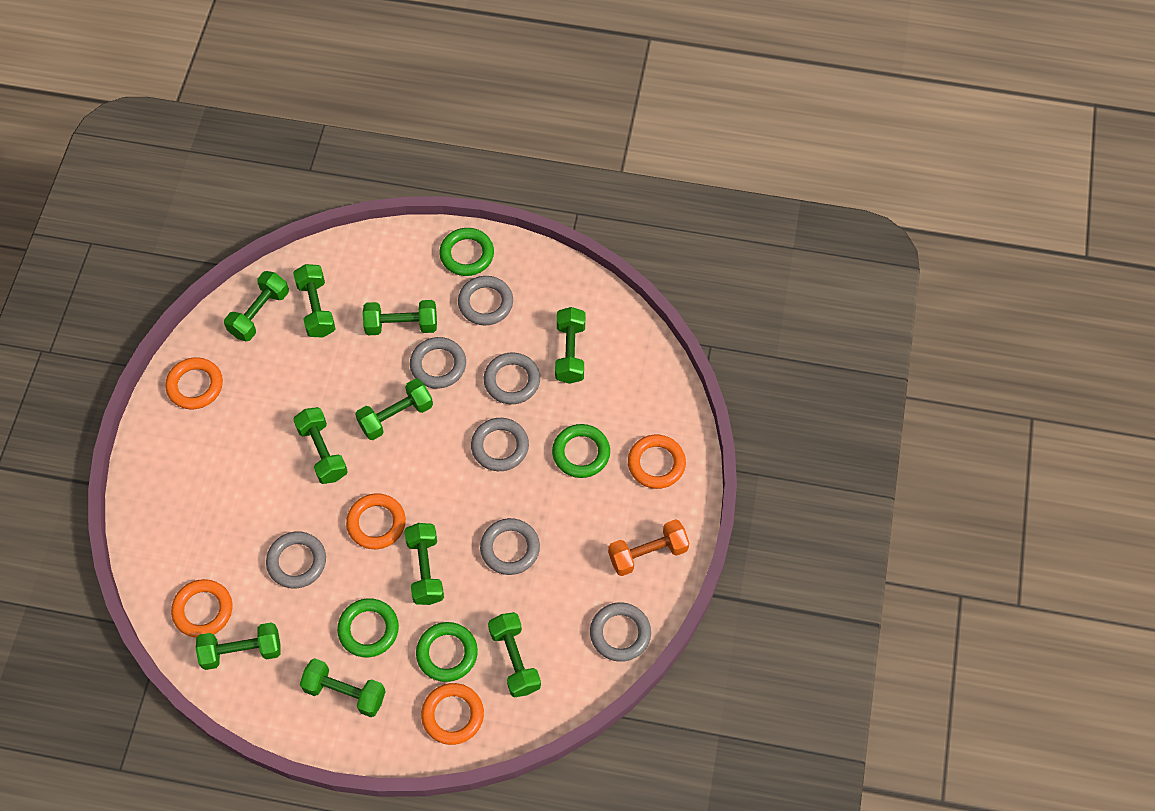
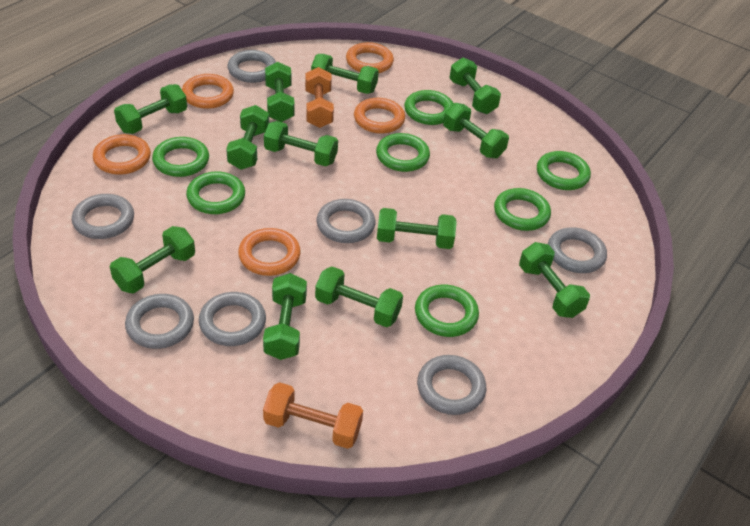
green dumbbell: [196,622,280,670] [224,271,289,341] [293,264,336,338] [293,407,348,484] [300,658,386,717] [355,378,433,440] [363,300,437,335] [404,523,444,605] [488,612,541,698] [555,307,585,384] = 10 -> [110,226,195,293] [114,84,187,134] [226,105,269,170] [263,273,307,360] [264,121,338,167] [265,62,295,122] [311,54,379,94] [315,266,403,327] [377,208,457,249] [443,103,509,158] [449,58,501,114] [519,242,590,318] = 12
green ring: [337,598,399,657] [416,622,478,682] [439,228,494,276] [552,424,610,478] = 4 -> [152,137,209,177] [186,171,245,214] [376,133,430,172] [404,90,453,125] [415,285,479,337] [494,188,551,231] [537,151,591,190] = 7
orange dumbbell: [608,519,689,576] = 1 -> [263,382,363,449] [305,67,334,128] = 2

